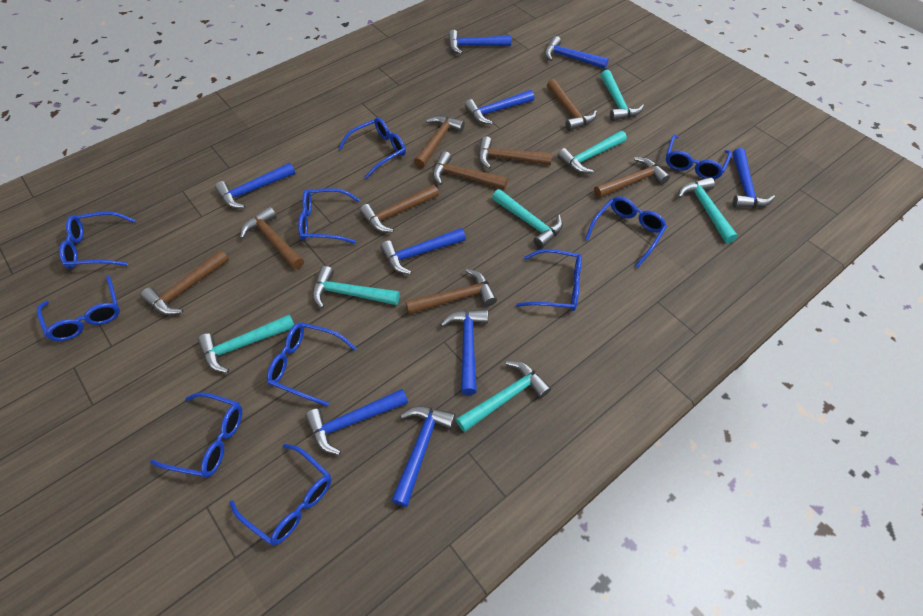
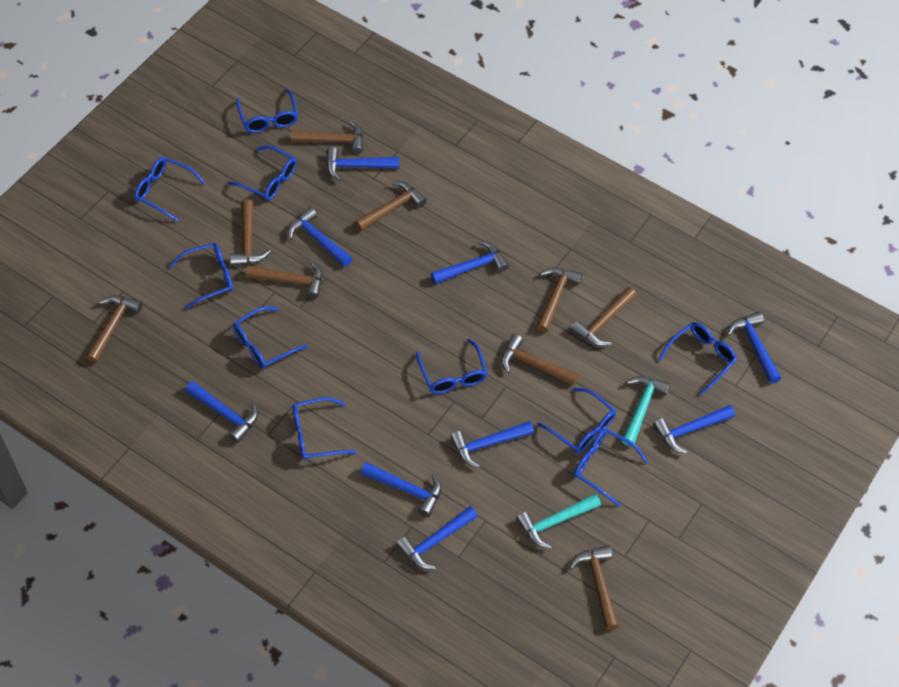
turquoise hammer: [198,314,294,373] [312,266,400,309] [456,361,551,432] [492,189,563,249] [557,131,627,174] [601,70,644,121] [678,177,738,243] = 7 -> [516,494,601,549] [622,376,670,446] = 2

